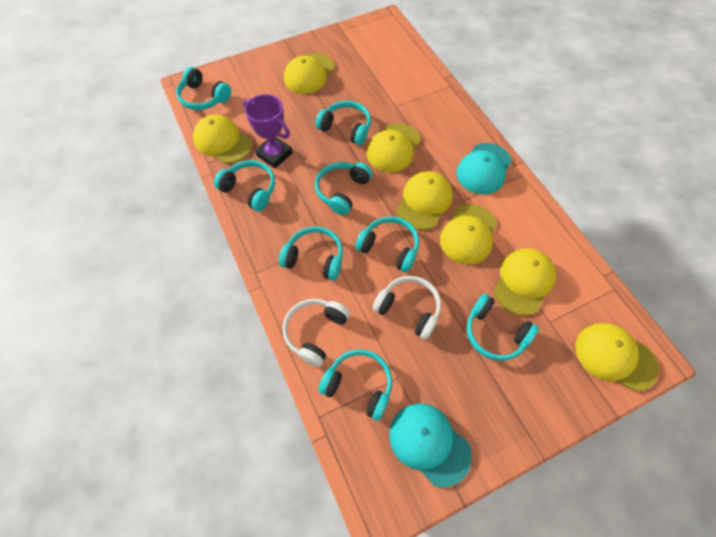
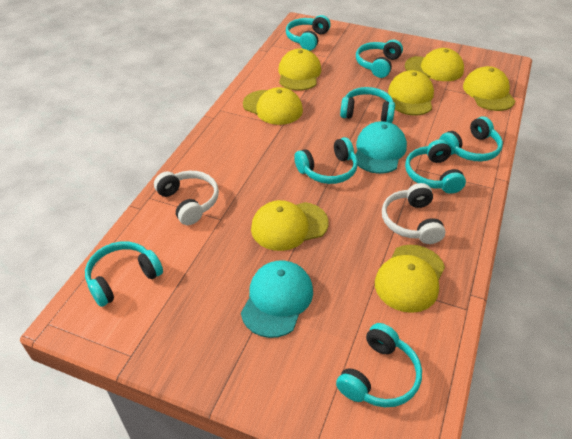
purple trophy: [243,94,293,168] = 1 -> none = 0

